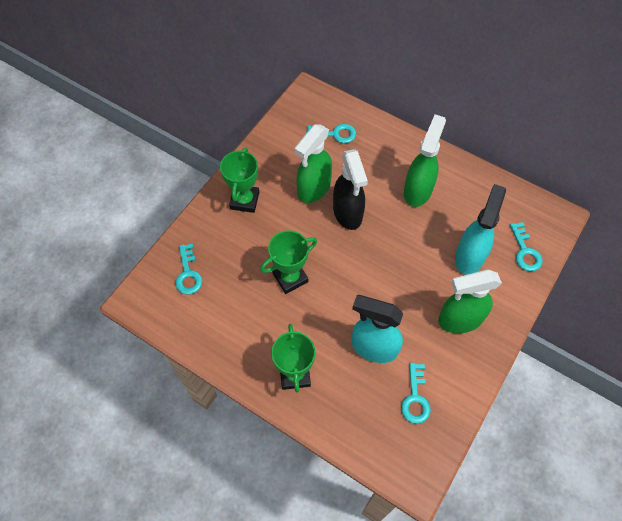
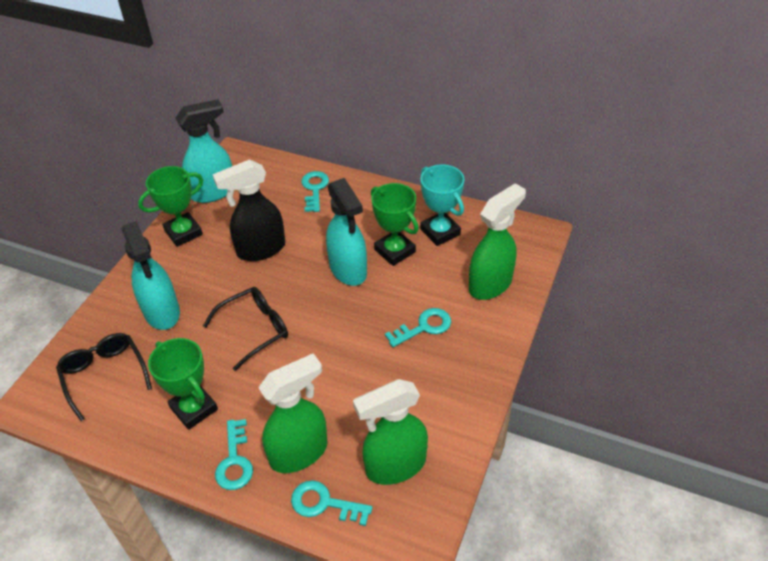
black glasses: none = 0 -> [56,333,152,421] [203,287,288,371] = 2
turquoise spray bottle: [352,295,403,363] [455,184,506,275] = 2 -> [122,221,180,330] [175,99,232,203] [326,178,367,286] = 3
turquoise trophy: none = 0 -> [420,165,464,246] = 1

